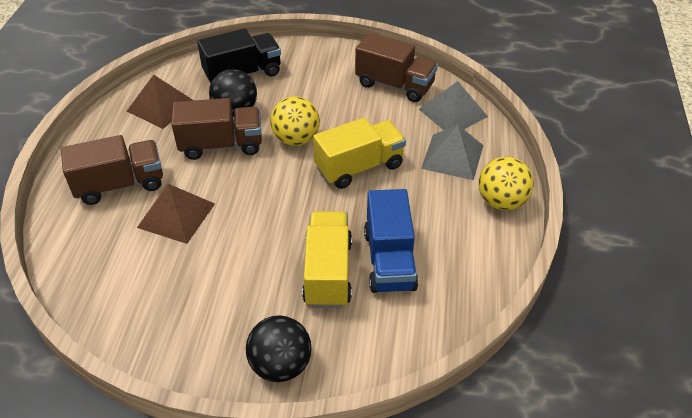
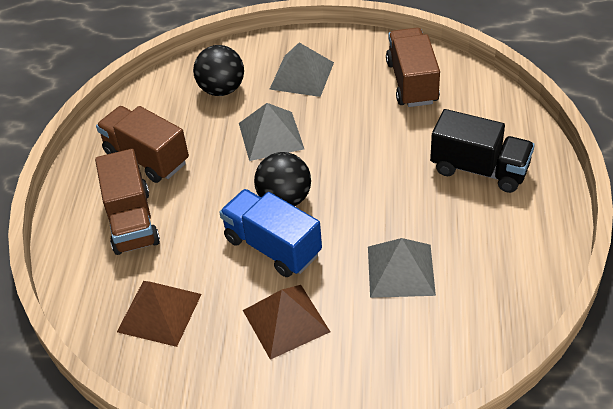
grey pyramid: [419,81,488,130] [421,125,483,180] = 2 -> [239,103,304,161] [269,43,334,97] [368,238,436,298] = 3
yellow ball: [270,96,320,146] [479,157,533,210] = 2 -> none = 0
yellow truck: [302,211,352,308] [313,118,406,189] = 2 -> none = 0

